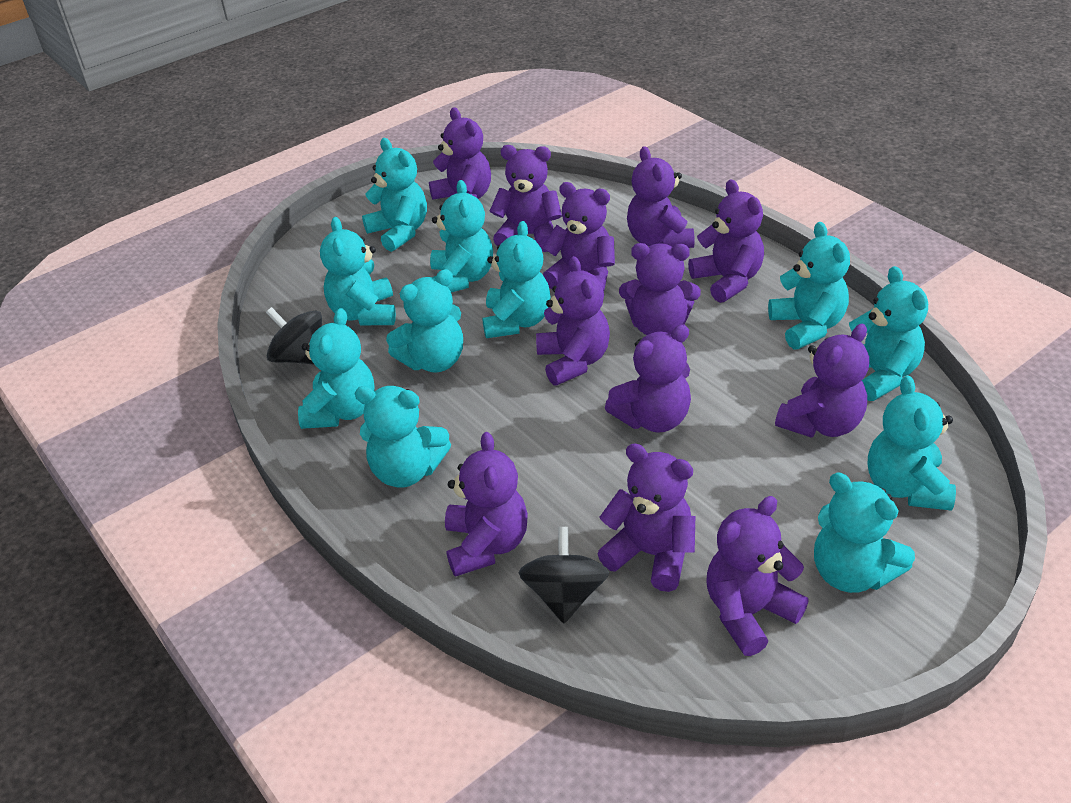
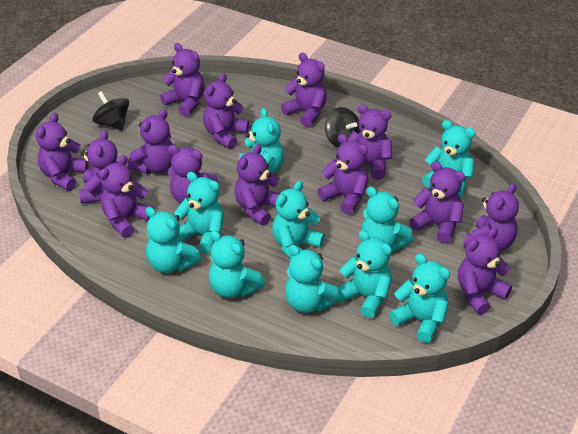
purple teddy bear: [429,107,491,200] [445,432,528,577] [490,145,562,252] [536,256,610,386] [542,182,615,291] [597,443,695,592] [605,324,691,433] [619,243,701,335] [627,146,695,248] [688,179,764,303] [706,496,809,656] [775,324,869,438] = 12 -> [36,113,89,191] [79,129,118,204] [99,155,154,238] [127,109,173,174] [160,43,205,117] [168,145,218,204] [203,73,249,149] [234,144,280,226] [281,53,327,127] [318,134,368,215] [348,104,392,180] [409,161,465,243] [458,228,512,315] [463,183,519,251] = 14
turquoise teddy bear: [298,308,375,429] [320,217,396,325] [355,386,451,488] [362,138,427,252] [386,269,463,373] [430,180,493,293] [482,221,551,338] [768,222,850,350] [814,473,915,593] [849,266,928,401] [868,375,956,511] = 11 -> [146,207,202,273] [174,172,224,254] [209,230,265,298] [239,108,284,173] [272,181,325,259] [285,245,341,313] [337,230,392,318] [361,187,413,252] [389,254,450,343] [422,120,476,198] = 10

